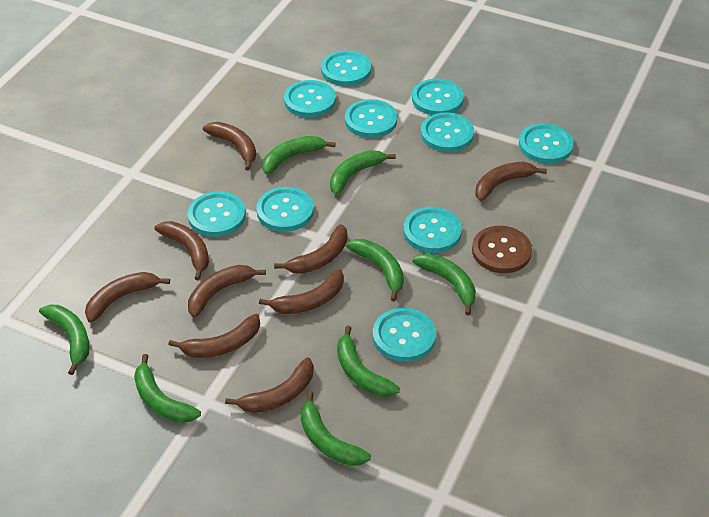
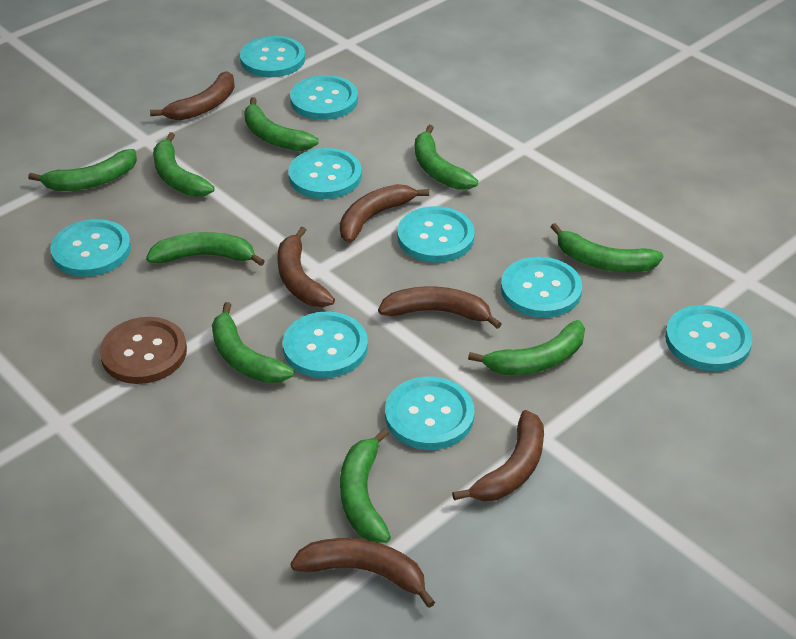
brown banana: [85,272,170,322] [154,221,209,280] [168,314,260,358] [188,265,266,318] [203,122,256,170] [225,357,314,413] [259,270,344,314] [274,224,348,274] [475,162,547,201] = 9 -> [150,71,235,120] [277,227,335,307] [290,538,435,608] [340,184,429,243] [378,287,502,329] [452,410,544,501] = 6
green banana: [39,305,89,375] [134,354,201,423] [262,136,336,174] [301,391,371,466] [330,150,396,195] [337,326,400,397] [346,239,404,301] [413,253,476,315] = 8 -> [28,149,137,191] [146,232,265,266] [153,132,215,196] [212,302,294,383] [244,97,319,151] [340,429,391,543] [415,125,478,190] [468,320,585,375] [551,223,663,272] = 9
turquoise button: [188,192,246,237] [256,187,314,232] [284,80,336,118] [321,50,371,86] [345,99,397,138] [373,308,436,362] [403,207,462,253] [412,79,464,115] [421,112,474,152] [519,123,574,164] = 10 -> [50,219,131,277] [240,36,305,77] [283,312,368,378] [289,148,362,199] [290,75,358,120] [385,377,475,450] [397,206,475,263] [501,257,582,318] [665,305,752,371] = 9

